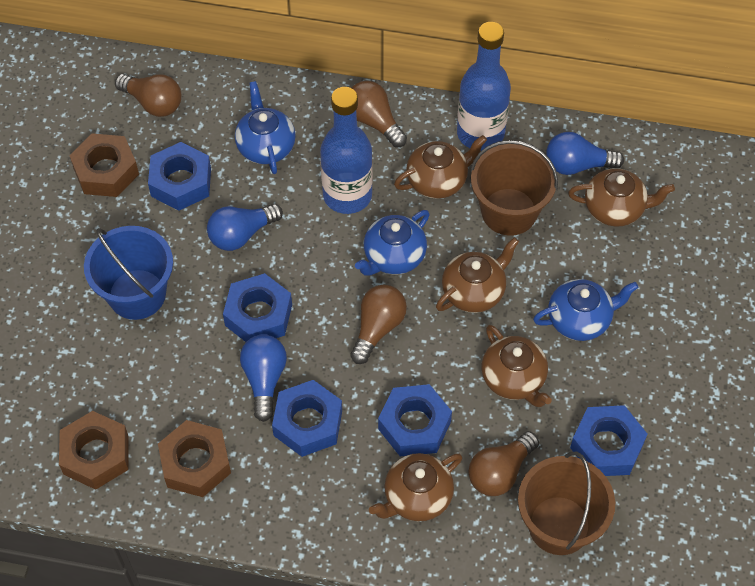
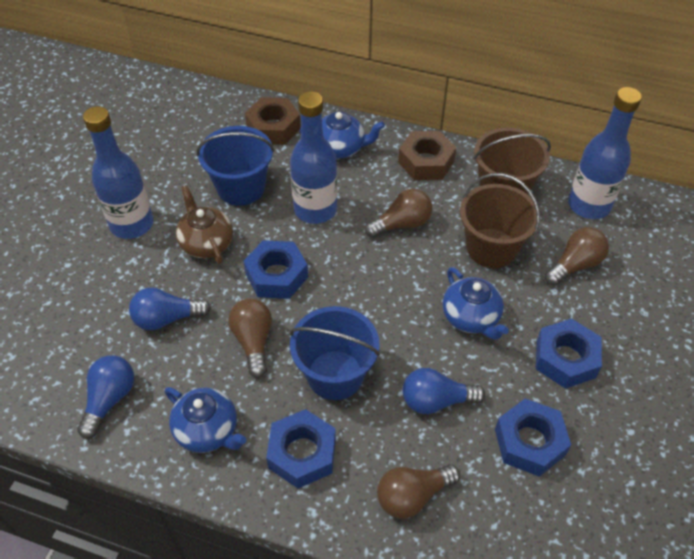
blue bottle: [320,87,373,214] [457,22,511,151] = 2 -> [83,106,154,239] [290,91,337,224] [568,87,642,219] = 3
blue bucket: [84,226,173,320] = 1 -> [197,126,274,206] [290,306,380,400] = 2
blue nut: [148,142,211,210] [223,273,292,342] [272,380,342,457] [378,384,452,456] [570,405,647,476] = 5 -> [243,240,308,299] [266,409,336,489] [495,398,571,477] [536,318,602,389] = 4
brown nut: [59,411,129,490] [70,133,139,197] [158,420,231,497] = 3 -> [245,97,301,145] [398,131,456,180] = 2
brown teapot: [369,453,462,521] [394,135,487,199] [436,237,519,313] [482,325,552,407] [568,168,675,226] = 5 -> [176,185,233,264] = 1

